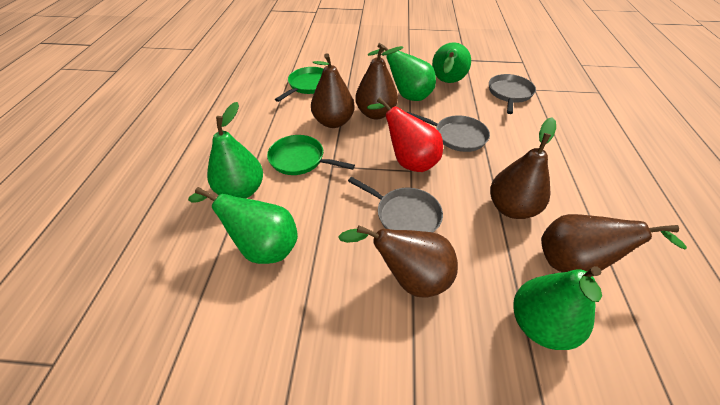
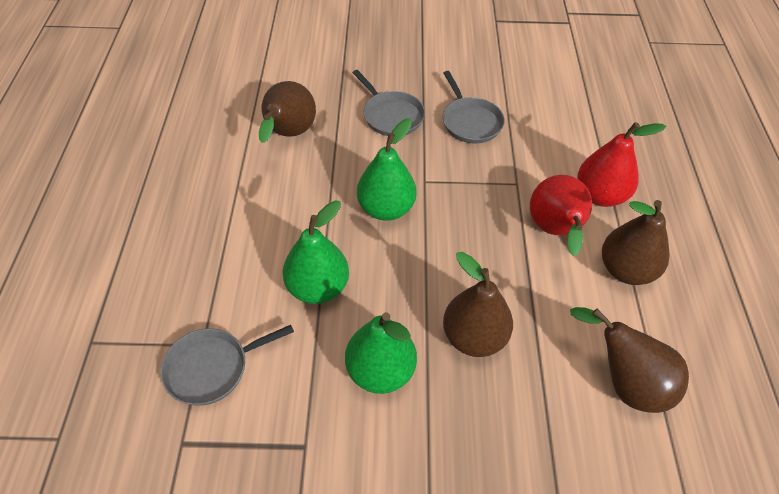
brown pear: [311,53,355,128] [338,225,458,297] [355,45,404,119] [490,117,556,219] [541,214,687,272] = 5 -> [259,81,316,143] [443,252,513,357] [570,307,689,413] [602,200,670,285] = 4
green pan: [267,135,355,175] [275,67,323,102] = 2 -> none = 0
green pear: [188,187,298,264] [207,102,263,198] [368,43,436,101] [432,42,471,83] [513,266,602,350] = 5 -> [283,201,349,304] [345,312,417,394] [357,118,417,221] = 3
red pear: [367,97,443,172] = 1 -> [530,175,592,256] [577,122,666,207] = 2

